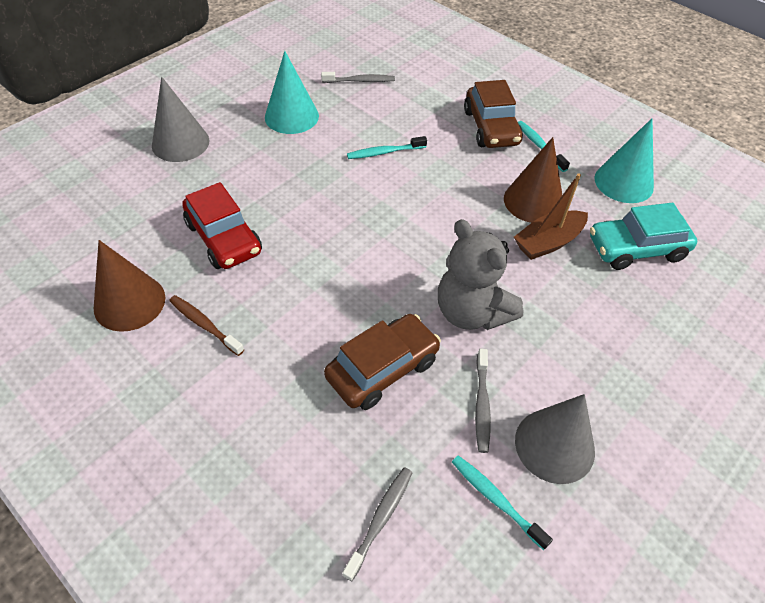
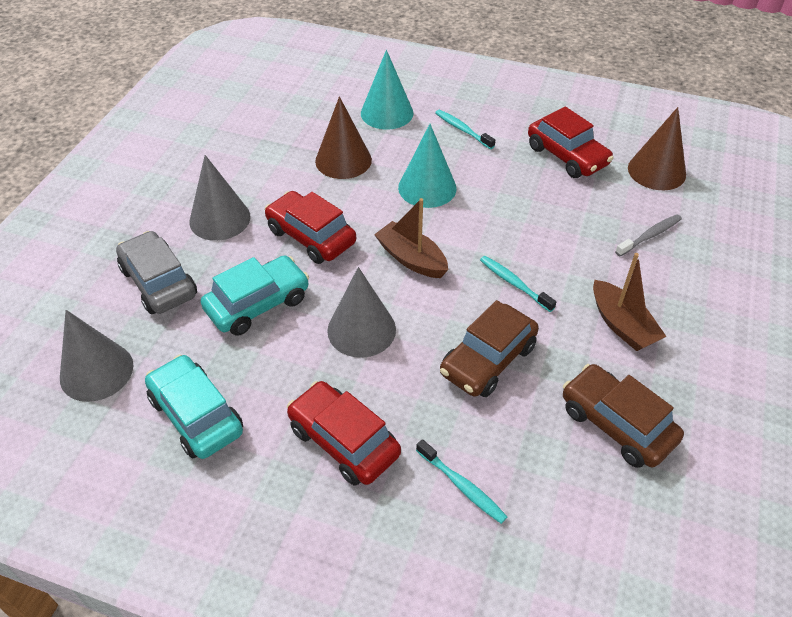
brown boat: [514,173,588,260] = 1 -> [374,198,448,278] [593,253,667,351] = 2
brown toothbrush: [169,295,244,356] = 1 -> none = 0
grey car: none = 0 -> [116,231,197,314] = 1
grey cone: [152,77,209,162] [515,394,595,484] = 2 -> [60,310,134,402] [190,155,251,241] [327,267,396,358] = 3
grey teddy bear: [438,219,523,330] = 1 -> none = 0
grey toothbrush: [321,72,395,83] [342,467,413,581] [475,349,491,453] = 3 -> [615,214,682,256] = 1
red car: [182,182,262,269] = 1 -> [265,191,356,264] [287,381,401,486] [528,107,614,178] = 3
turquoise car: [590,202,697,270] = 1 -> [145,354,243,459] [201,255,309,336] = 2

